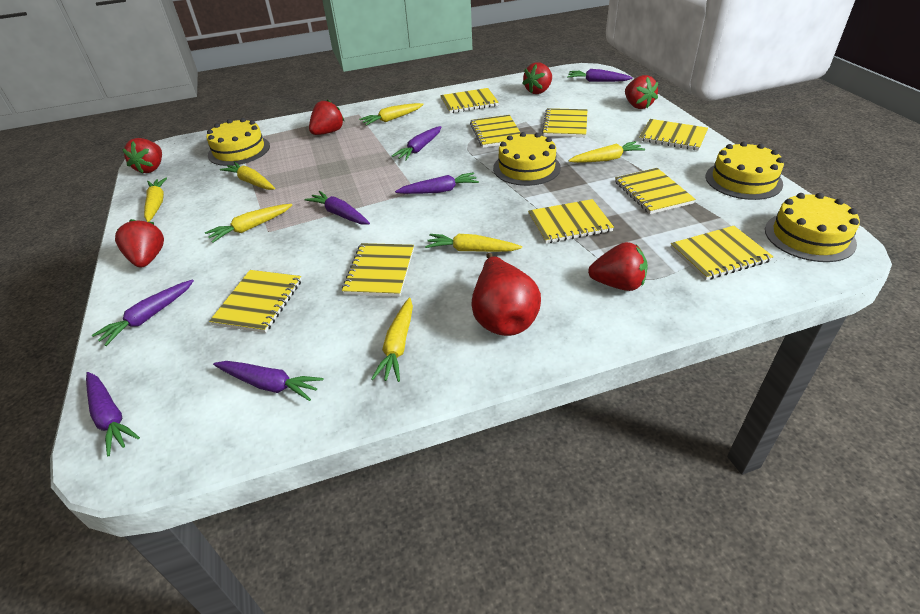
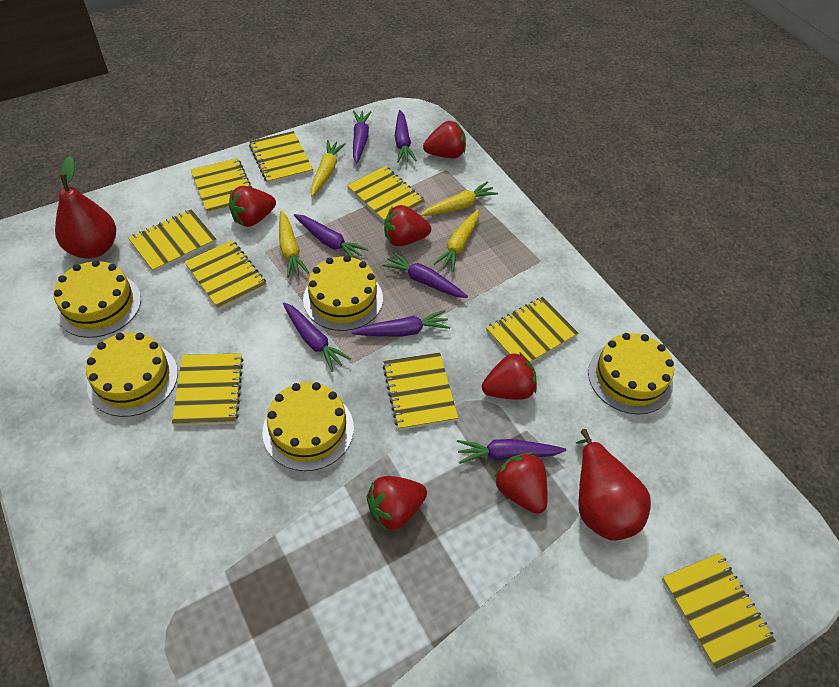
red pear: [471,253,541,336] = 1 -> [55,156,116,259] [576,429,651,541] = 2
yellow cake: [206,118,270,166] [493,132,561,186] [706,141,784,200] [765,193,860,262] = 4 -> [54,260,141,338] [86,333,178,417] [263,382,354,471] [303,255,383,331] [588,333,674,415] = 5
yellow carrot: [144,177,167,222] [205,204,292,243] [220,162,275,190] [359,103,424,126] [371,298,413,382] [425,234,522,252] [568,141,645,163] = 7 -> [279,211,309,278] [311,140,346,197] [420,182,498,216] [434,210,479,272] = 4

